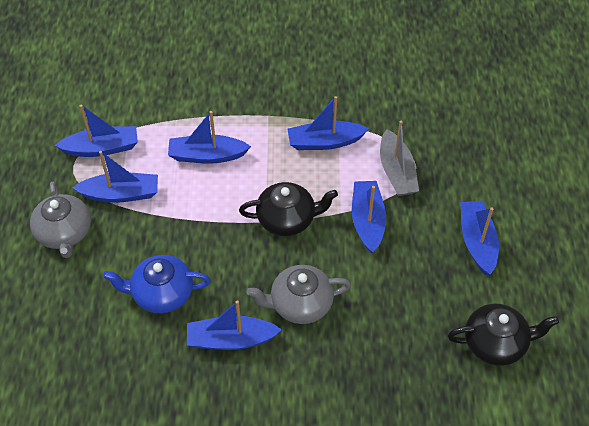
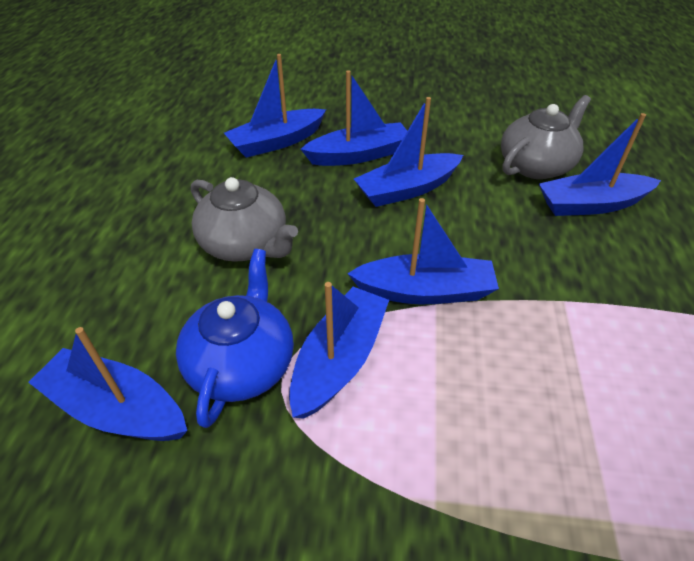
black teapot: [239,182,338,236] [448,304,559,366] = 2 -> none = 0
grey boat: [380,121,419,196] = 1 -> none = 0

